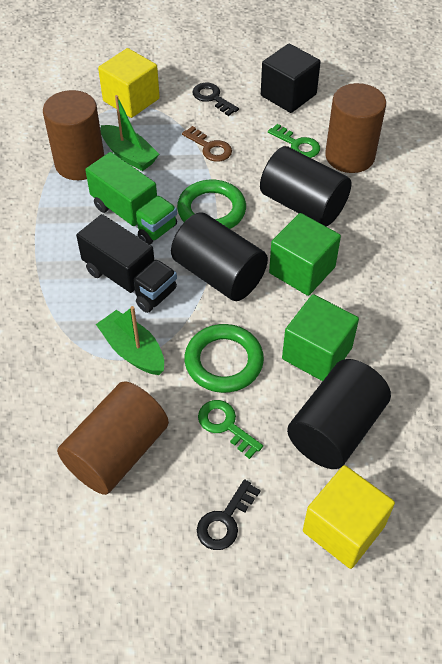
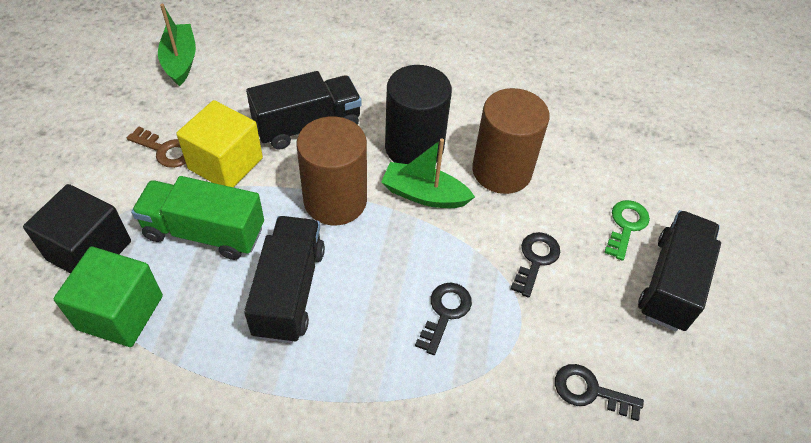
black cylinder: [171,213,268,301] [260,146,351,226] [287,359,391,469] = 3 -> [385,65,452,164] = 1
black key: [192,83,239,116] [197,479,261,550] = 2 -> [415,283,472,355] [510,232,560,298] [555,364,644,421] = 3
black truck: [76,214,177,313] = 1 -> [244,216,325,343] [246,71,362,150] [638,210,721,331] = 3
brown cylinder: [43,90,104,180] [57,381,169,495] [325,83,386,173] = 3 -> [296,116,367,226] [472,88,550,194] = 2
green cube: [269,213,341,296] [282,294,359,381] = 2 -> [54,247,163,347] = 1
green key: [198,400,263,459] [268,124,320,158] = 2 -> [604,200,650,261] = 1
green ring: [177,180,246,229] [185,324,264,393] = 2 -> none = 0
yellow cube: [98,48,160,118] [303,465,395,569] = 2 -> [176,100,263,188] = 1

